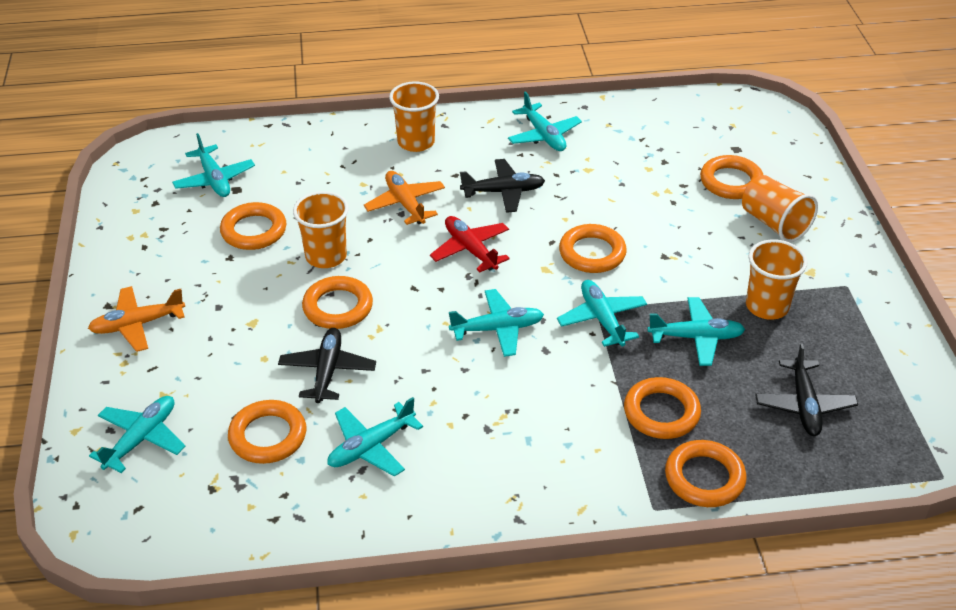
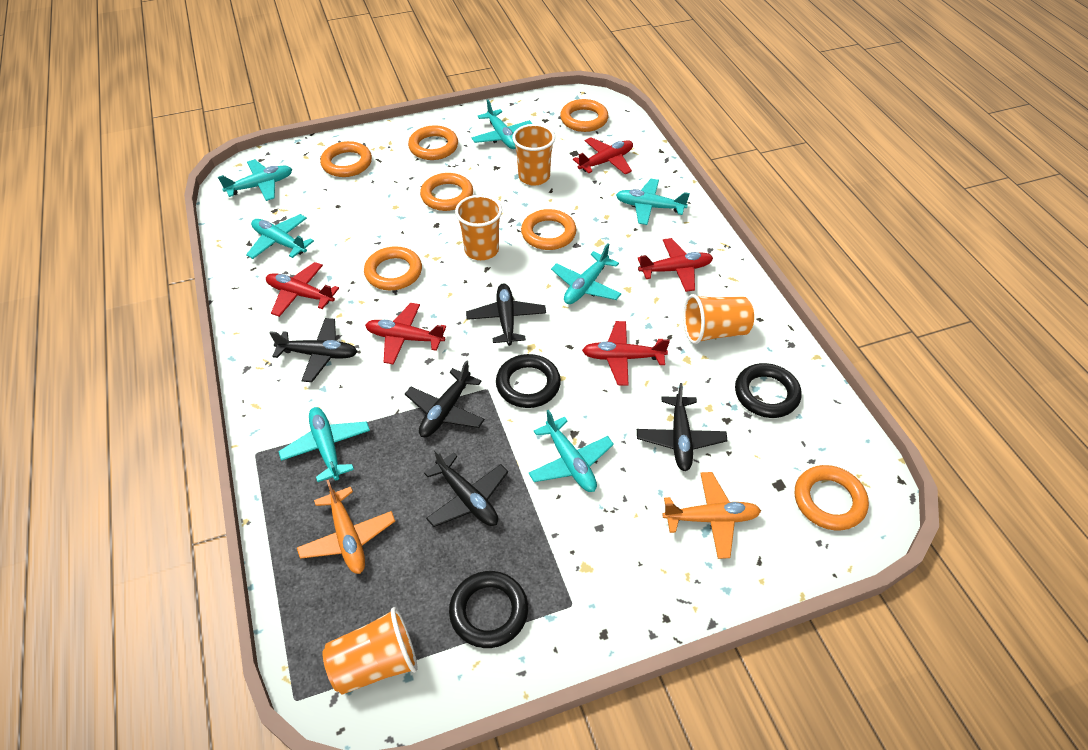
black plane: [278,328,376,403] [460,159,545,213] [755,344,858,436] = 3 -> [270,318,357,382] [405,360,485,437] [424,449,508,527] [466,284,546,346] [637,383,728,471] = 5
black ring: none = 0 -> [449,571,528,648] [496,354,561,408] [735,363,801,418] = 3
red plane: [430,216,510,272] = 1 -> [266,262,339,317] [365,303,446,365] [573,137,633,174] [582,321,670,386] [638,238,713,292] = 5

